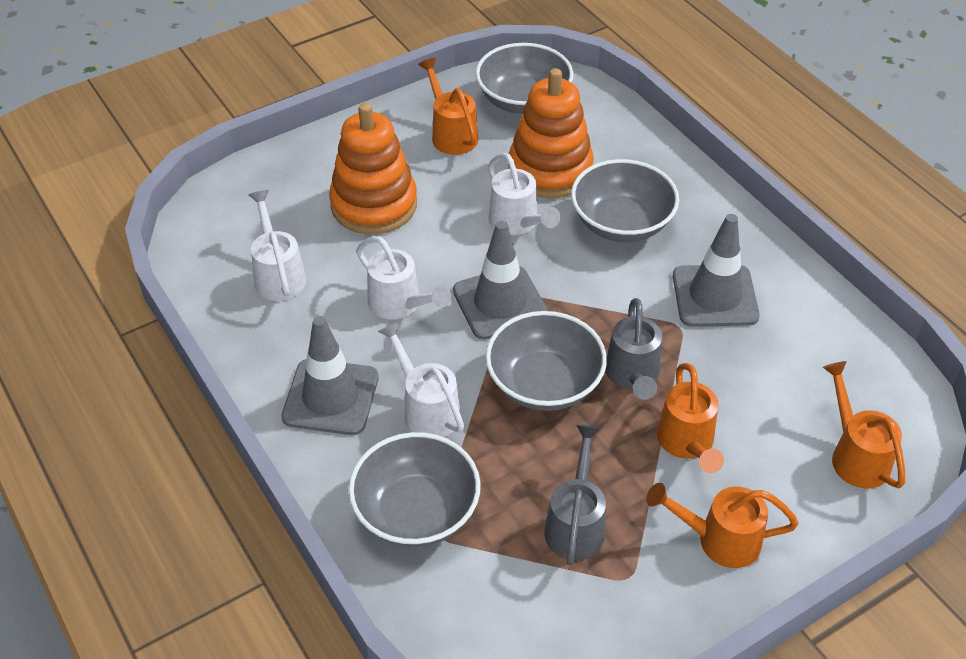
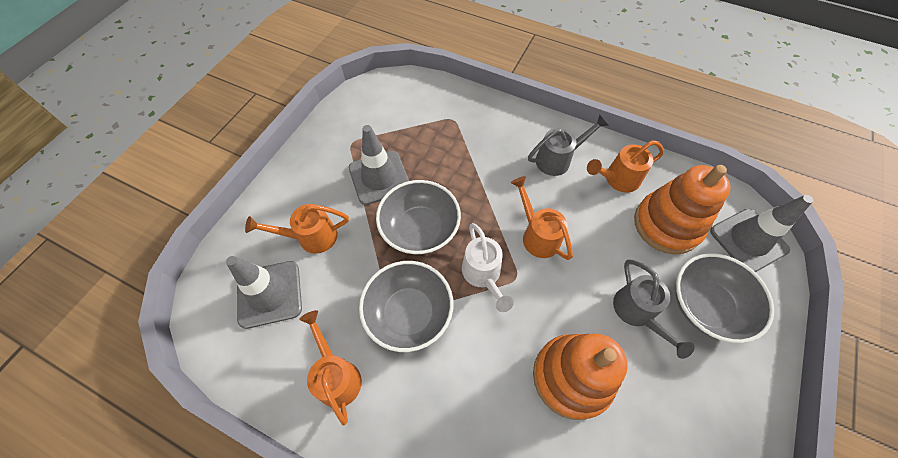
grey bowl: [348,432,481,547] [476,43,573,114] [485,311,607,411] [571,159,679,242] = 4 -> [359,261,453,352] [376,180,461,255] [676,253,774,343] = 3
white watering can: [248,190,306,301] [356,236,451,319] [378,321,464,437] [488,153,560,235] = 4 -> [462,223,514,312] = 1

